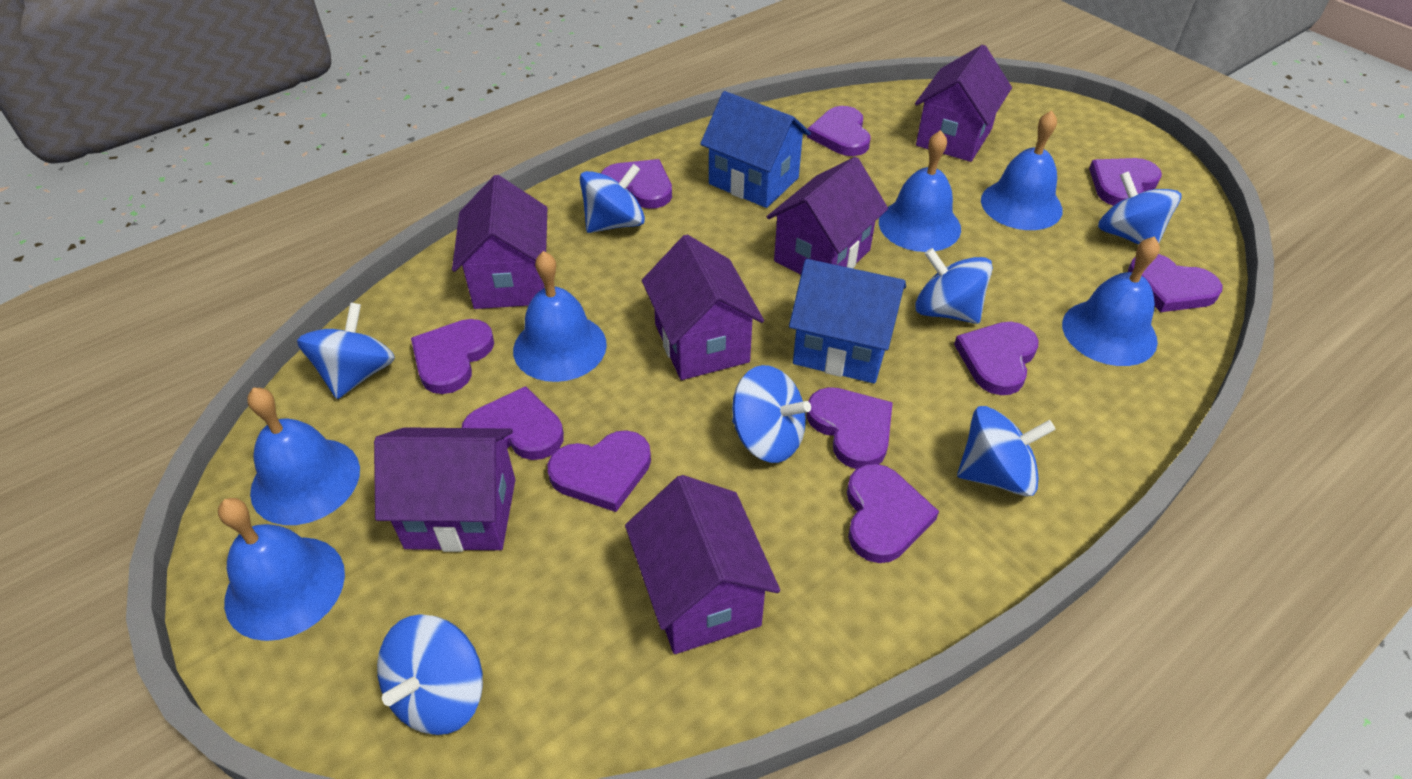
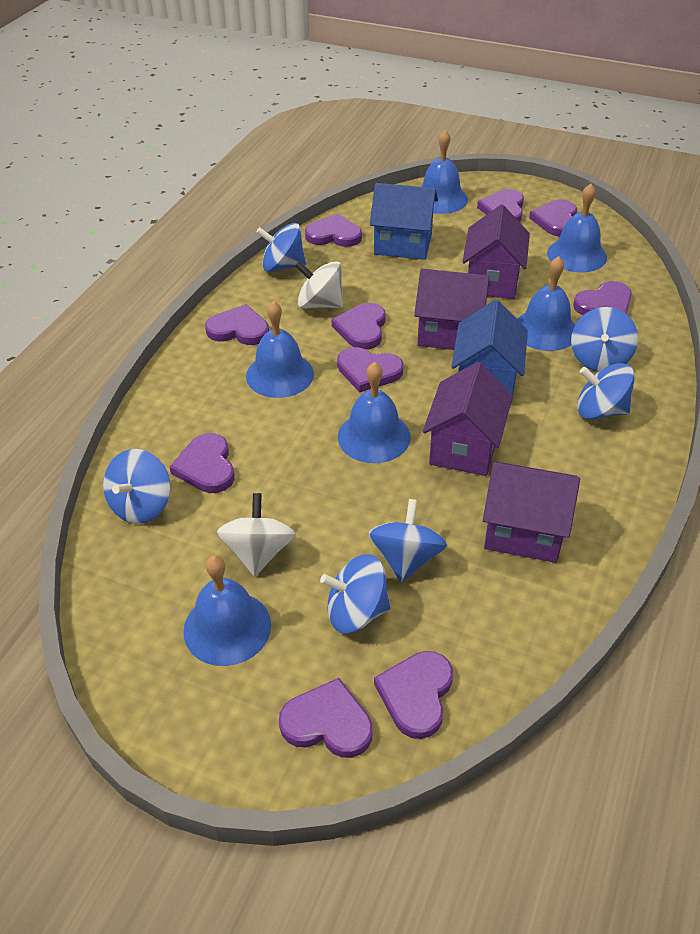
blue spinning top: [297,302,395,399] [377,614,483,735] [580,164,645,233] [732,365,811,463] [915,248,993,324] [957,406,1056,496] [1098,171,1182,245] = 7 -> [103,449,171,524] [256,223,306,272] [320,554,390,634] [368,499,447,582] [571,307,638,372] [577,363,635,419] = 6
purple house: [374,427,515,552] [452,175,547,309] [625,475,780,654] [642,235,764,380] [767,157,888,275] [915,45,1012,162] = 6 -> [414,269,490,350] [423,362,513,476] [462,205,530,299] [483,462,580,563] = 4
white spinning top: none = 0 -> [216,493,295,576] [295,261,343,308] = 2

